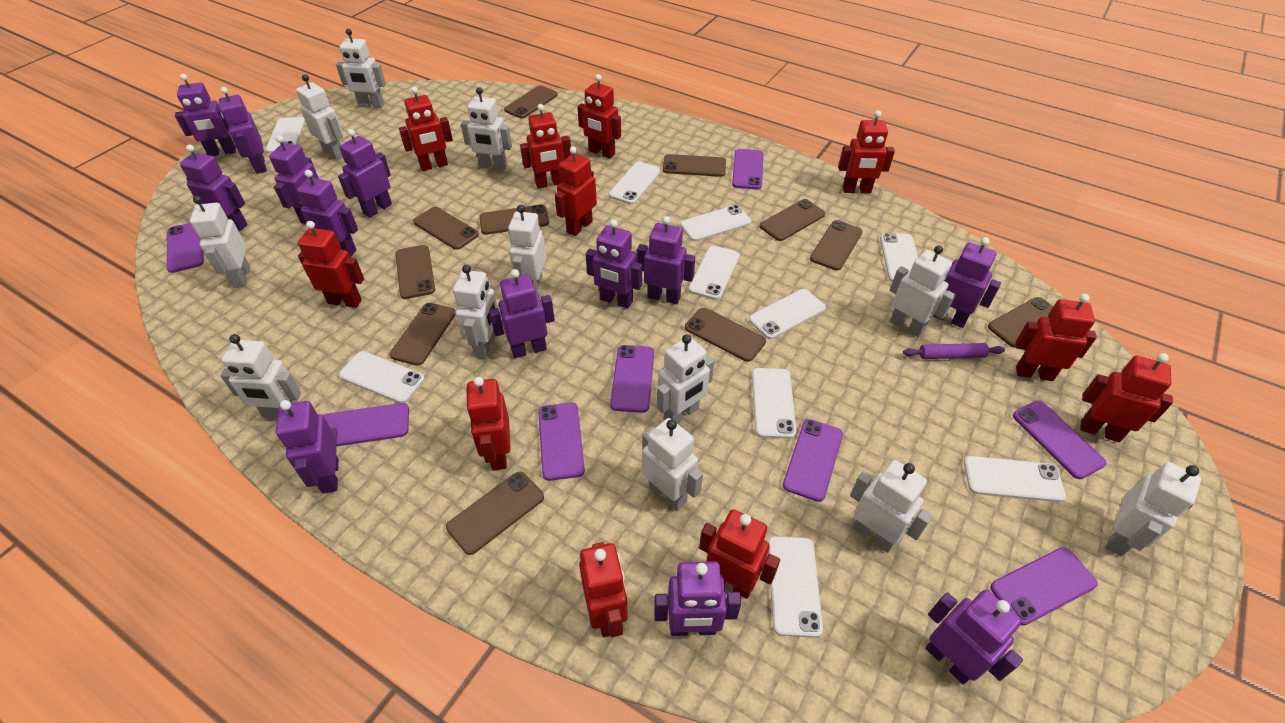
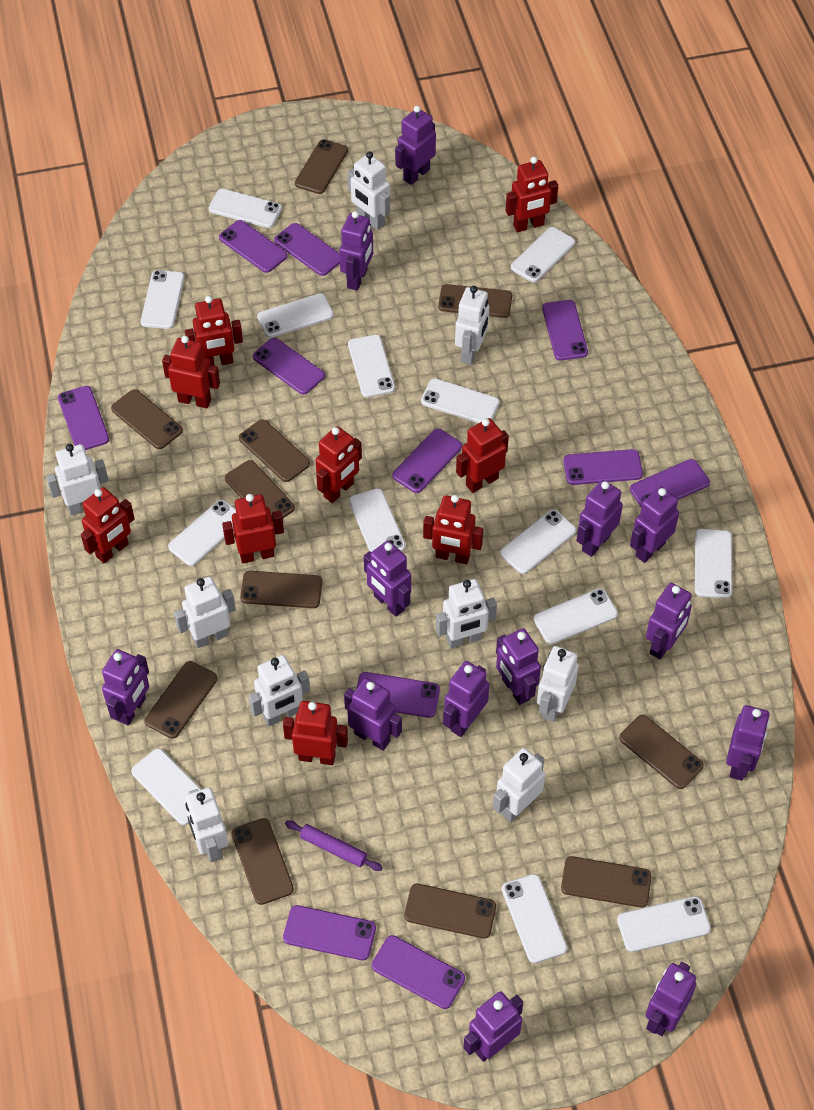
purple phone: [167,223,204,273] [323,403,409,446] [538,403,585,481] [610,345,654,413] [732,149,763,189] [783,419,843,502] [990,547,1098,626] [1013,400,1106,479] = 8 -> [58,386,109,450] [219,220,288,273] [253,338,325,395] [274,223,340,276] [283,905,376,960] [356,672,440,718] [372,935,465,1009] [392,429,462,493] [542,300,588,361] [563,449,643,485] [630,459,710,508] = 11
red robot: [298,221,364,308] [399,87,453,171] [466,377,511,471] [520,104,571,189] [555,146,597,236] [578,74,621,159] [579,542,628,637] [699,509,780,599] [838,110,895,193] [1015,294,1097,381] [1080,353,1173,442] = 11 -> [81,487,135,563] [162,336,220,409] [185,296,243,366] [222,494,284,563] [283,701,348,765] [315,426,362,503] [423,495,483,564] [456,418,509,493] [506,157,558,232] = 9
white phone: [266,117,305,154] [339,351,425,403] [609,162,661,204] [680,205,751,242] [688,246,740,300] [749,289,826,339] [752,368,797,439] [768,536,823,638] [880,233,918,282] [964,456,1066,502] = 10 -> [131,748,202,825] [141,270,184,329] [168,500,236,566] [209,189,282,228] [257,293,334,338] [348,335,395,397] [349,488,406,552] [421,378,500,423] [500,510,577,574] [502,874,567,963] [511,227,575,283] [534,588,618,645] [617,896,711,952] [695,529,732,599] = 14
white robot: [190,196,250,288] [220,334,301,418] [296,74,343,160] [336,29,386,108] [453,265,498,358] [461,87,512,171] [508,205,546,292] [642,418,703,511] [657,335,714,423] [850,460,933,553] [890,245,956,337] [1106,462,1201,557] = 12 -> [46,444,109,516] [174,577,236,648] [185,787,228,862] [249,655,310,726] [348,151,390,230] [436,579,497,649] [455,286,489,364] [493,748,545,822] [537,646,579,722] = 9

